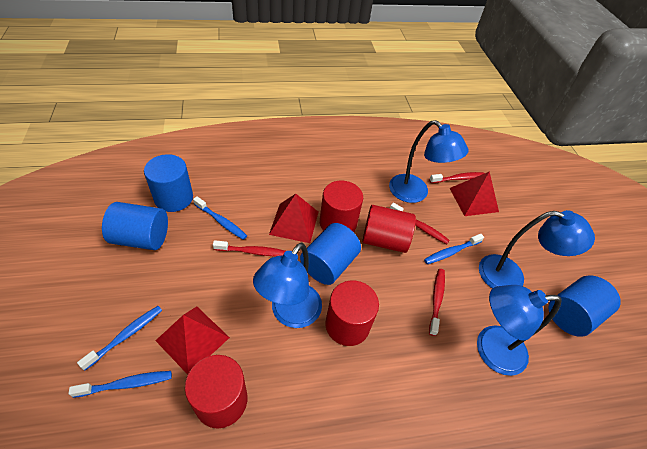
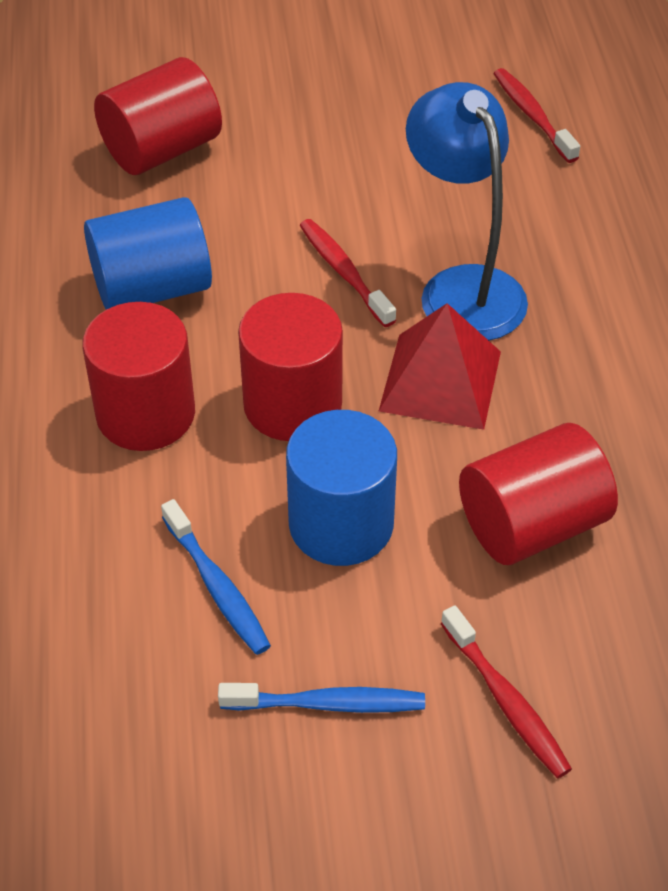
blue cylinder: [102,202,168,250] [144,154,193,212] [300,223,361,285] [548,275,621,337] = 4 -> [84,197,212,310] [286,410,397,566] = 2
blue lamp: [253,243,322,328] [389,120,469,203] [477,285,561,376] [479,210,595,289] = 4 -> [406,82,528,341] = 1
blue toothbrush: [69,371,172,398] [77,306,162,370] [193,196,247,240] [424,234,484,264] = 4 -> [161,499,271,655] [218,683,425,713] = 2
red pyramid: [155,307,230,375] [269,194,318,243] [450,171,499,216] = 3 -> [379,303,501,430] = 1
red toothbrush: [213,240,285,257] [390,203,450,244] [429,172,485,183] [429,269,445,336] = 4 -> [299,219,396,327] [441,605,572,778] [493,68,580,163] = 3

